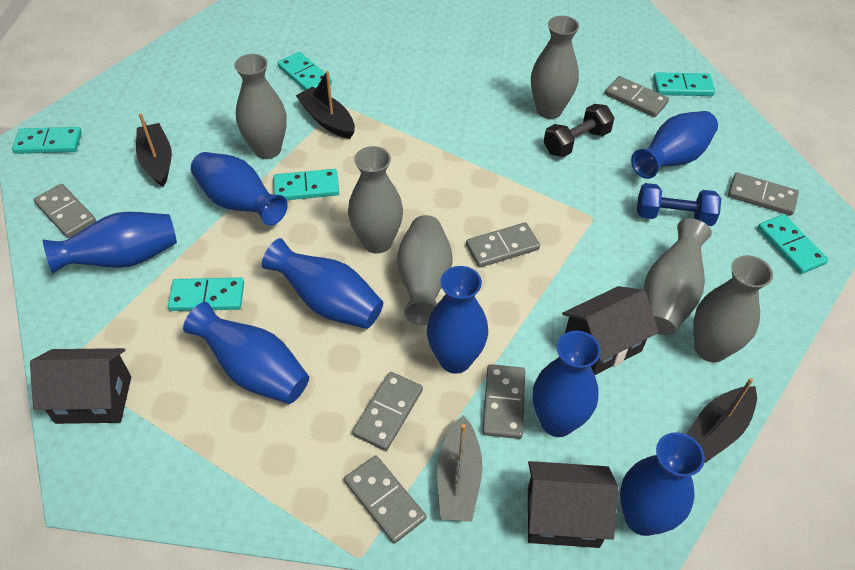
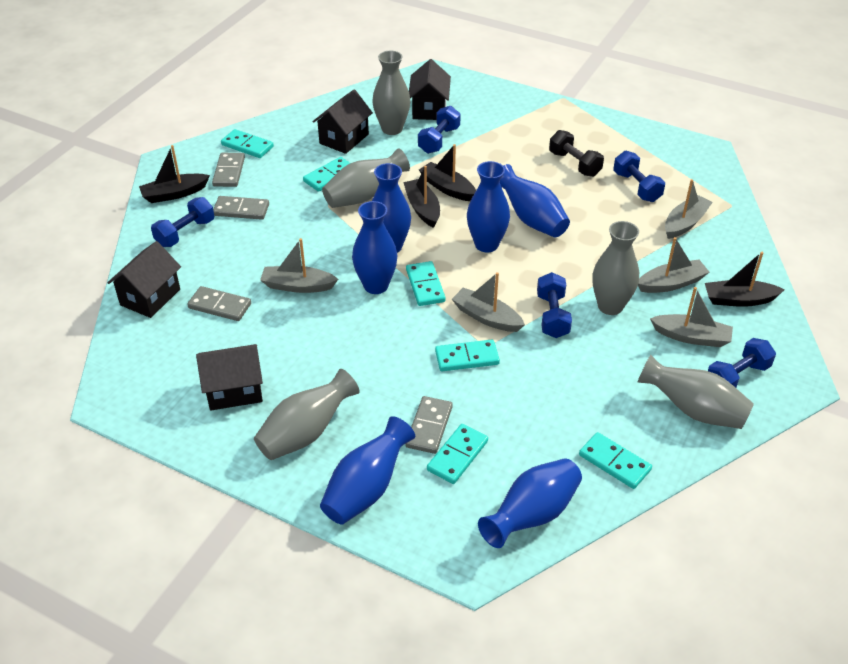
black boat: [136,113,172,187] [296,71,355,139] [686,378,757,463] = 3 -> [139,145,210,203] [403,166,440,228] [419,144,476,201] [705,252,784,307] = 4
black house: [30,348,131,424] [528,461,618,548] [562,286,658,375] = 3 -> [107,241,181,318] [196,344,263,410] [313,90,373,154] [409,59,451,120] = 4
blue dumbbell: [637,183,721,226] = 1 -> [151,197,214,247] [418,106,461,154] [537,272,572,338] [613,151,665,202] [708,338,776,387] = 5
blue vase: [43,212,177,274] [183,302,309,404] [191,152,288,226] [262,238,383,329] [427,266,488,373] [533,331,601,437] [620,432,705,536] [631,111,718,179] = 8 -> [320,416,415,525] [352,201,398,294] [372,163,411,253] [467,161,510,252] [478,458,582,548] [500,164,570,237] = 6
grey boat: [437,415,482,522] = 1 -> [260,238,338,293] [452,272,525,332] [638,237,709,293] [650,287,733,347] [665,179,713,239] = 5
grey domino: [33,184,96,238] [344,455,426,544] [352,372,423,451] [466,222,540,268] [483,364,525,439] [605,76,669,117] [728,172,799,216] = 7 -> [187,286,251,321] [212,153,245,187] [213,196,269,220] [406,396,453,454] = 4
grey vase: [234,54,287,159] [348,146,403,254] [397,215,453,325] [531,16,579,119] [644,219,712,335] [693,255,773,363] = 6 -> [254,369,360,460] [322,148,410,208] [372,51,410,135] [592,221,639,315] [637,355,754,429] = 5

